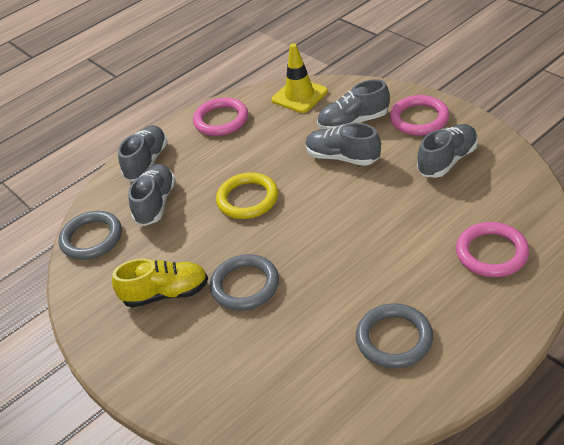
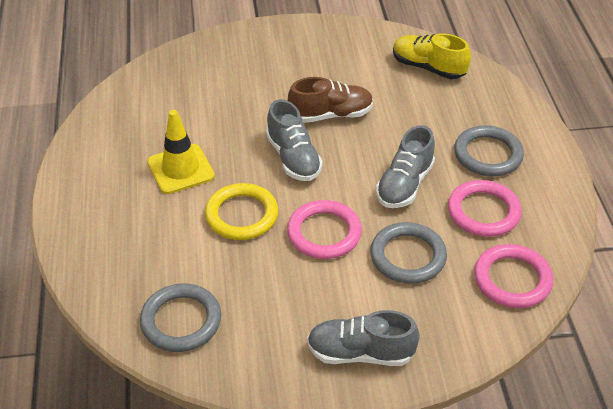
brown shoe: none = 0 -> [288,77,373,123] = 1
grey shoe: [118,125,168,182] [128,164,176,226] [305,123,381,166] [317,79,390,129] [417,124,478,178] = 5 -> [266,99,323,181] [307,310,420,366] [376,125,435,208] = 3

